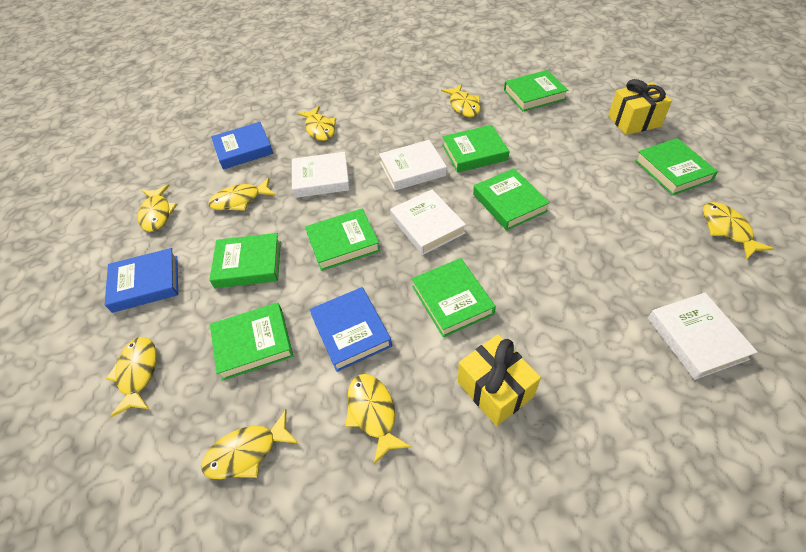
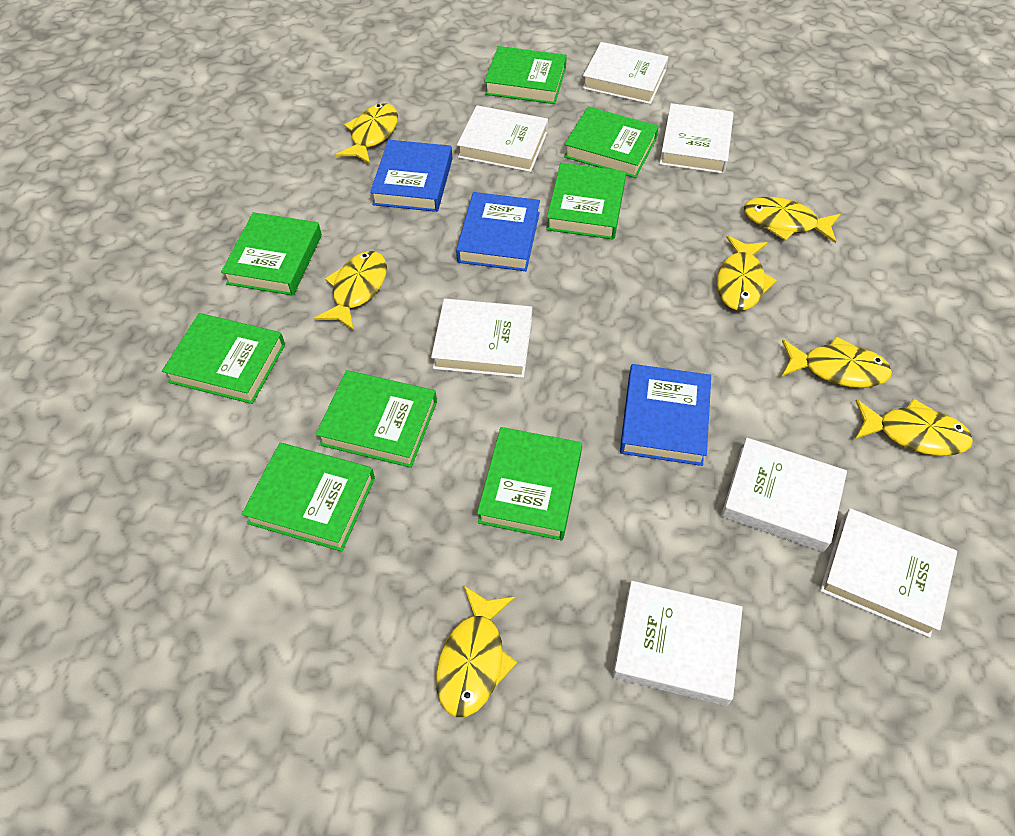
white book: [292,152,350,198] [379,140,447,191] [390,189,466,255] [648,293,758,380] = 4 -> [431,299,532,378] [457,105,548,172] [582,42,668,104] [613,581,743,706] [659,103,734,174] [721,438,847,552] [820,508,957,638] = 7
yellow fish: [106,337,157,417] [138,184,178,232] [201,410,299,479] [208,178,275,211] [298,106,336,141] [345,374,411,464] [441,84,481,117] [703,202,774,259] = 8 -> [314,251,387,331] [336,103,398,164] [436,586,517,717] [717,235,777,310] [744,197,841,243] [782,336,892,388] [855,398,973,456] = 7
yellow gift: [458,335,541,426] [608,79,672,135] = 2 -> none = 0

